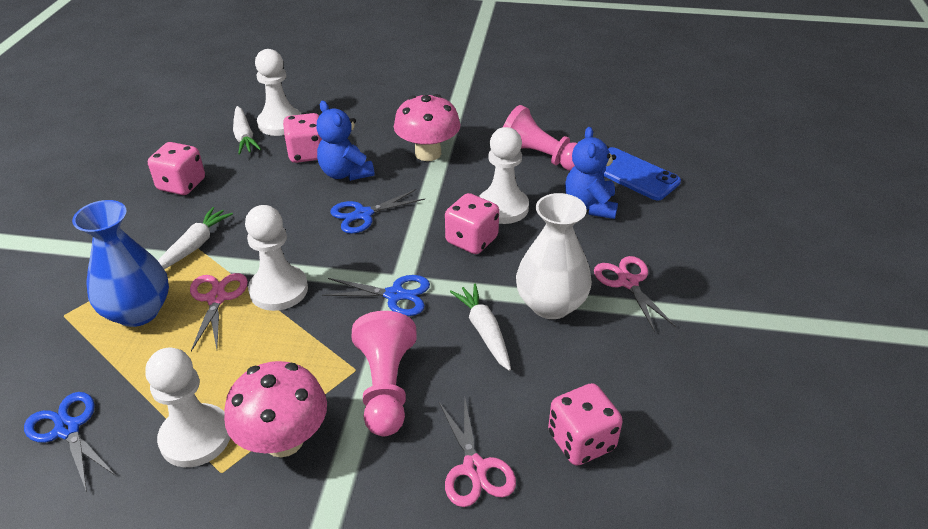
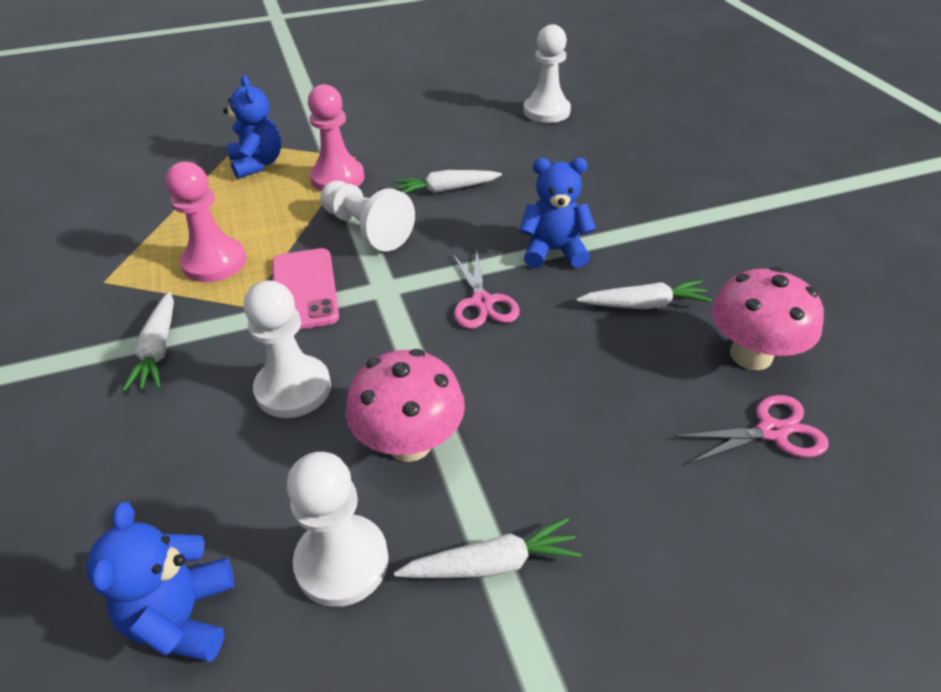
blue phone: [603,147,681,200] = 1 -> none = 0
blue scissors: [24,392,116,492] [322,275,430,316] [330,189,425,234] = 3 -> none = 0
blue teddy bear: [316,100,374,181] [565,127,618,219] = 2 -> [87,502,234,662] [223,75,281,179] [519,158,596,268] = 3
blue vase: [72,200,169,327] = 1 -> none = 0
pink dice: [148,142,205,195] [283,113,322,163] [445,193,499,254] [548,383,623,466] = 4 -> none = 0
pink phone: none = 0 -> [272,248,339,329] = 1
pink scissors: [190,273,248,351] [439,394,516,507] [594,256,676,332] = 3 -> [453,250,520,329] [674,395,829,464] = 2
white carrot: [158,207,233,269] [233,106,261,155] [450,284,511,371] = 3 -> [122,292,174,392] [394,170,502,193] [394,517,582,578] [576,280,712,309] = 4
white vase: [516,193,592,319] = 1 -> none = 0

